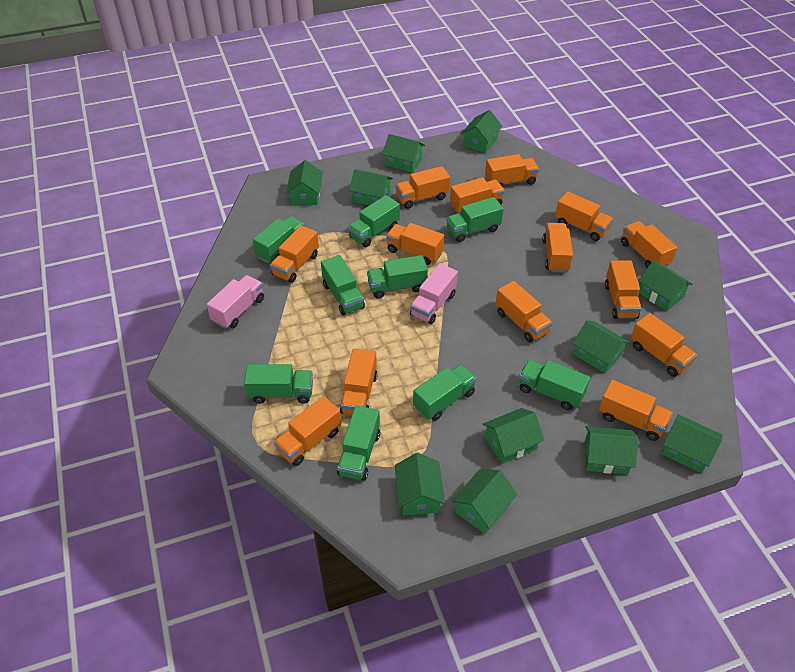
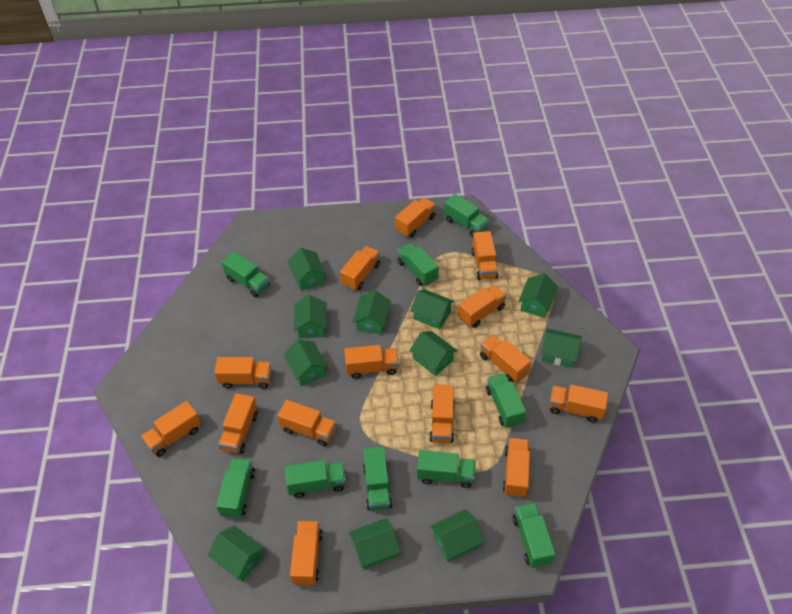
pink truck: [206,275,264,329] [410,263,458,324] = 2 -> none = 0

